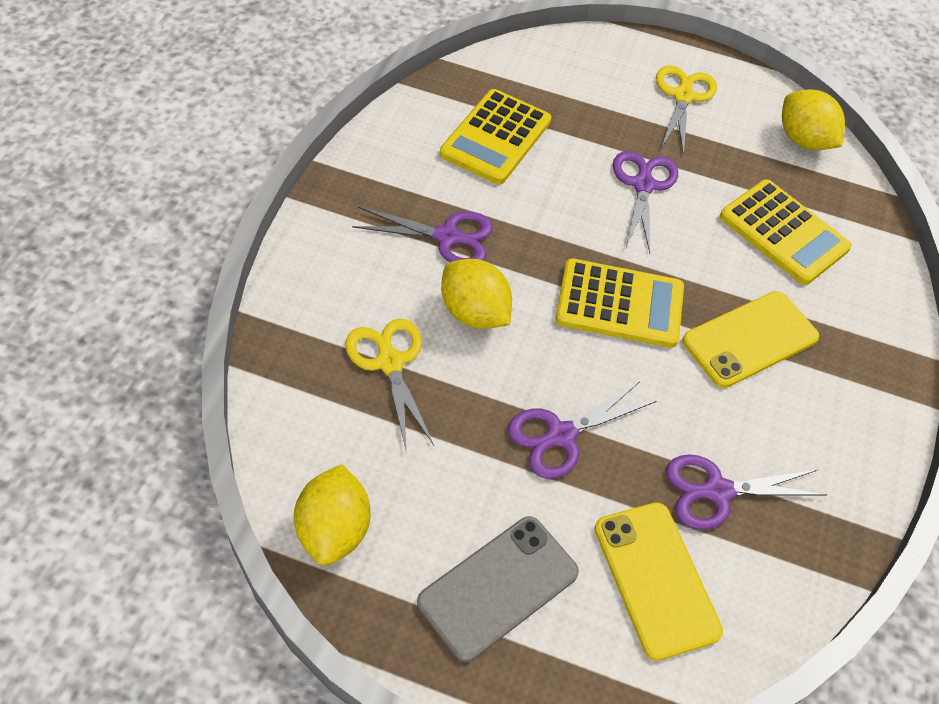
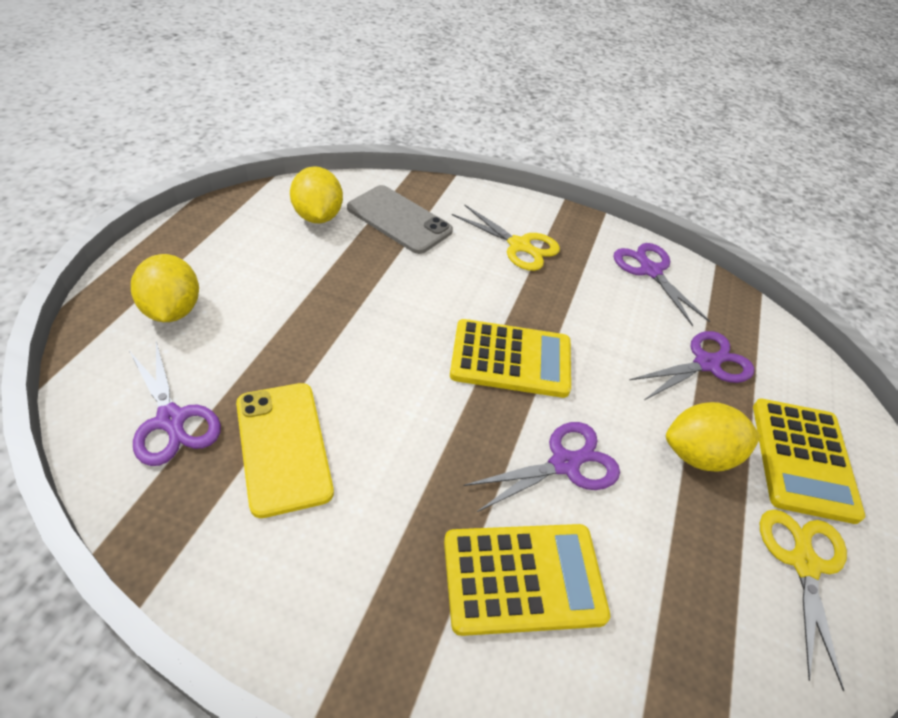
yellow phone: [595,502,723,661] [682,291,819,388] = 2 -> [236,383,334,518] = 1

